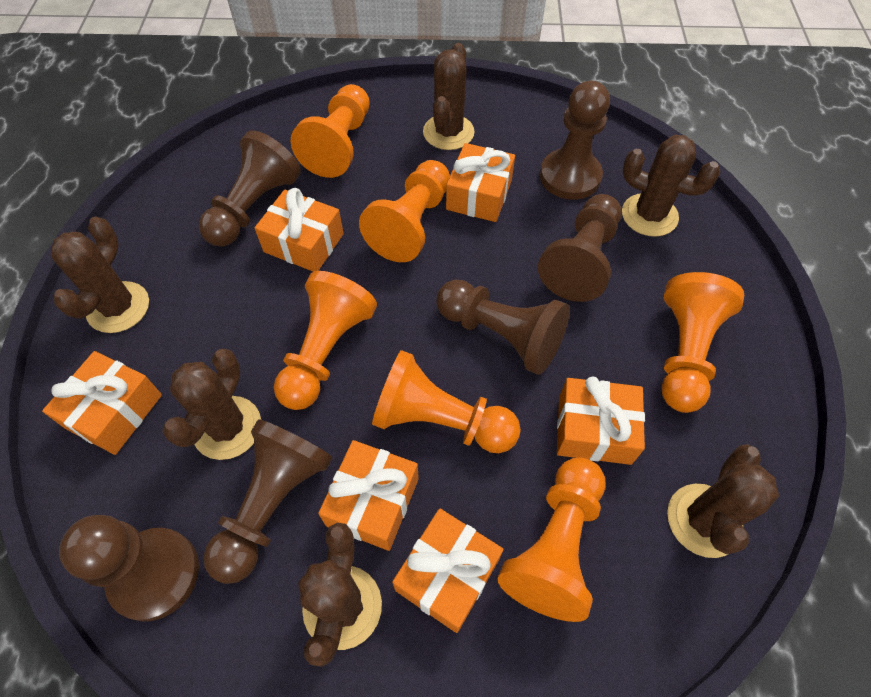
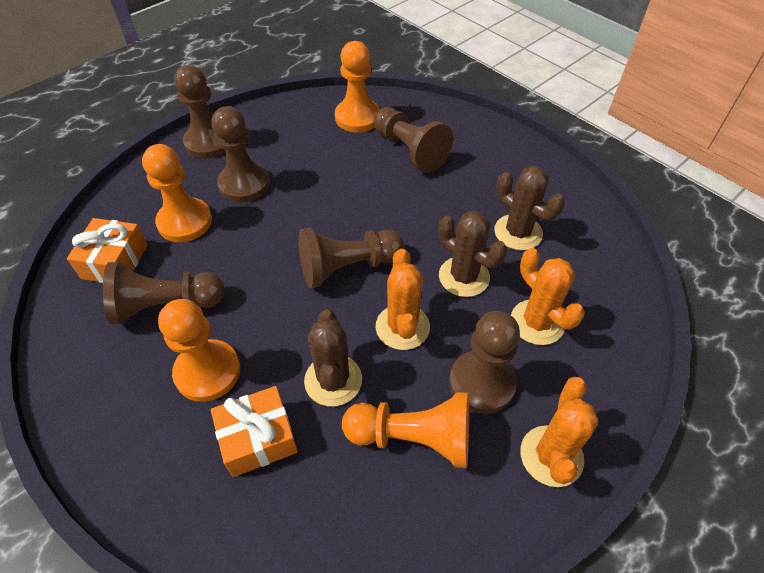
brown cactus: [51,216,149,333] [162,349,261,460] [298,523,382,667] [423,43,474,150] [622,135,720,237] [667,444,779,558] = 6 -> [304,309,362,406] [438,211,507,297] [494,166,565,250] = 3
orange cactus: none = 0 -> [376,249,430,350] [511,248,585,345] [520,377,599,487] = 3
orange gift: [42,351,162,455] [255,188,344,272] [318,440,419,551] [392,509,504,633] [446,143,515,222] [557,376,645,465] = 6 -> [67,218,148,283] [211,386,298,477] = 2
orange pawn: [274,271,377,410] [291,84,370,178] [359,160,450,262] [372,350,521,453] [497,457,605,622] [661,272,744,413] = 6 -> [142,144,212,242] [158,299,240,402] [335,41,380,132] [342,392,469,468] = 4

